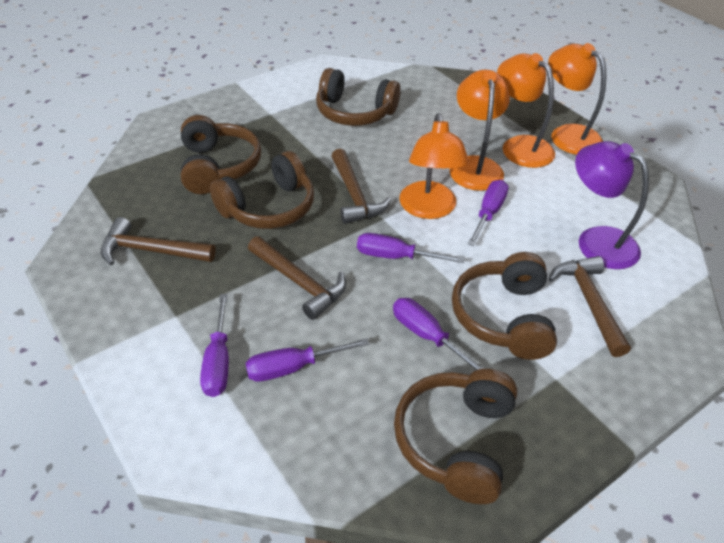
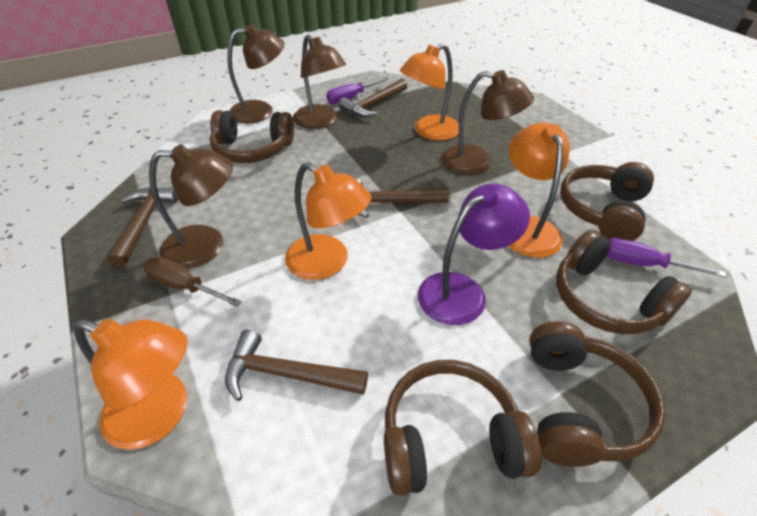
brown lamp: none = 0 -> [149,144,233,269] [227,24,285,124] [293,34,346,129] [442,70,534,174] = 4
brown screwdriver: none = 0 -> [143,257,242,307] = 1
purple screwdriver: [200,294,229,397] [245,338,369,382] [357,233,465,263] [393,298,485,370] [467,180,509,246] = 5 -> [326,78,389,104] [606,238,726,277] = 2

